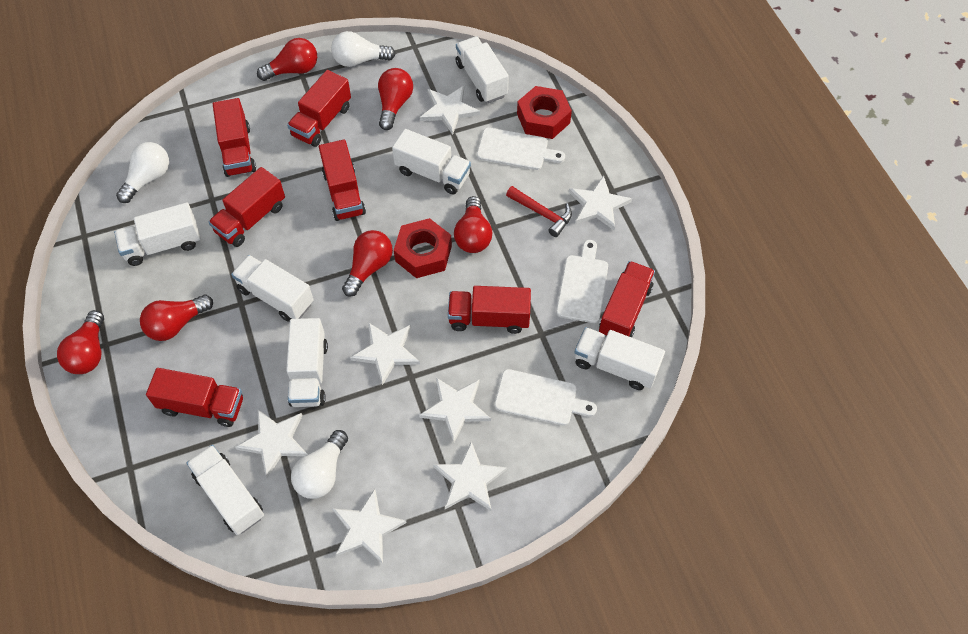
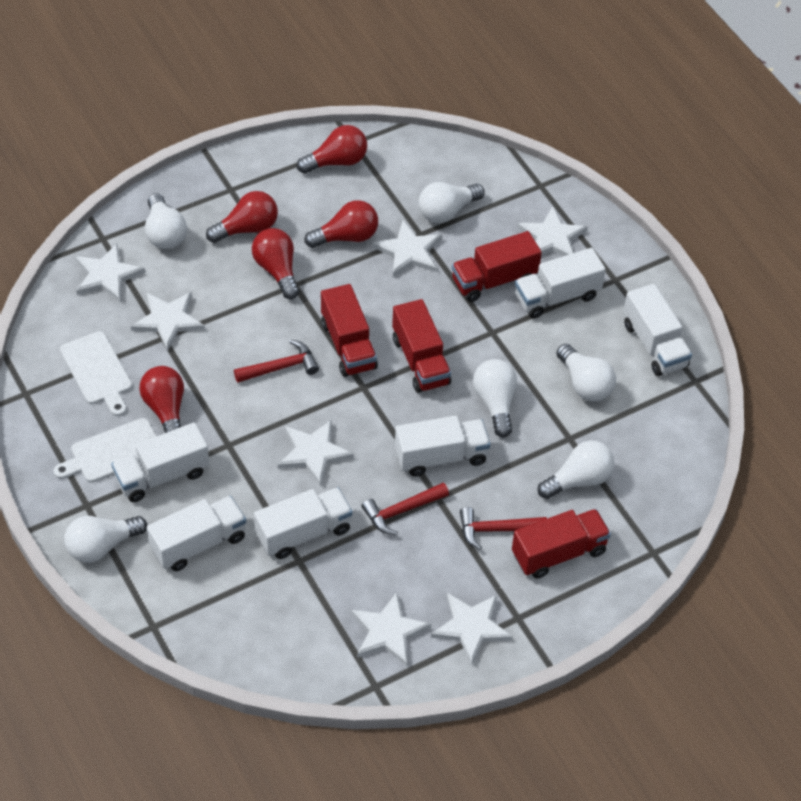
red hammer: [506,186,572,237] = 1 -> [234,339,319,383] [361,483,449,535] [460,507,547,550] = 3
red light bulb: [57,310,104,374] [140,295,213,341] [257,38,317,81] [342,230,393,297] [378,68,413,130] [454,196,492,253] = 6 -> [139,366,184,433] [206,191,278,243] [252,228,299,299] [297,125,367,174] [304,200,378,248] = 5
red nut: [394,218,452,278] [517,86,572,139] = 2 -> none = 0
red truck: [146,368,243,427] [208,167,285,247] [213,98,256,177] [287,70,351,147] [319,139,366,221] [448,286,531,334] [599,261,655,338] = 7 -> [321,284,378,377] [392,299,451,393] [452,231,542,302] [512,509,611,579] = 4
white cutting board: [477,128,565,170] [495,369,597,426] [556,240,608,323] = 3 -> [53,418,156,483] [60,331,132,416] = 2
white light bulb: [116,142,169,203] [291,430,348,499] [331,31,396,67] = 3 -> [64,516,147,563] [145,193,187,249] [419,182,485,223] [473,359,517,437] [538,440,615,499] [556,344,616,401] = 6
white truck: [114,202,201,266] [187,445,264,535] [231,255,314,322] [286,318,328,407] [392,129,471,194] [456,36,509,103] [574,327,665,390] = 7 -> [111,422,209,502] [147,496,246,571] [254,487,352,559] [395,415,490,477] [515,248,606,318] [623,284,692,376] = 6

